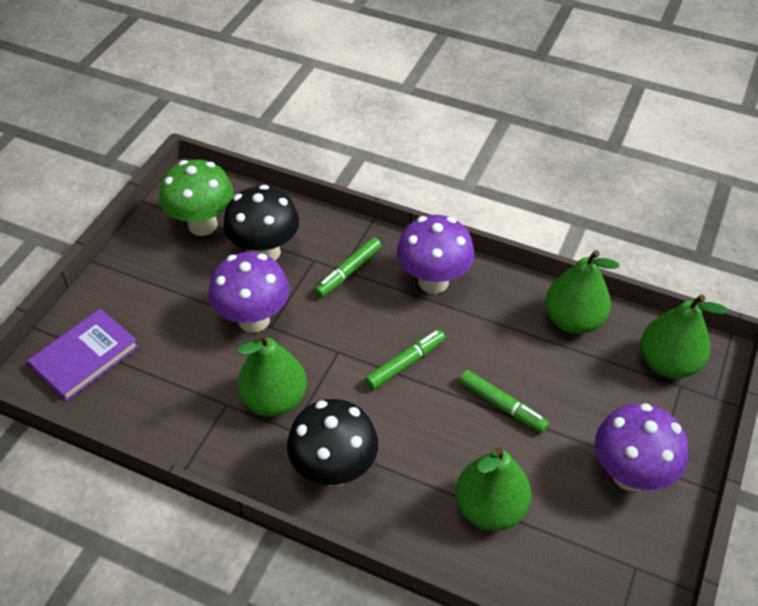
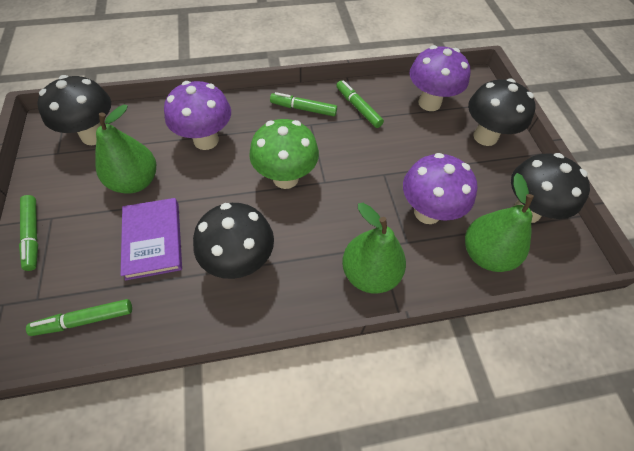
black mushroom: [223,185,299,261] [287,399,378,486] = 2 -> [37,75,111,145] [193,203,274,279] [468,79,535,146] [511,153,590,223] = 4
green marker: [315,237,382,298] [365,329,445,390] [459,370,549,433] = 3 -> [19,195,38,271] [26,299,132,336] [270,92,337,116] [336,80,384,128] = 4
green pear: [237,333,307,416] [455,447,531,531] [545,250,619,334] [640,294,728,378] = 4 -> [95,104,156,194] [342,203,406,293] [465,173,534,272] = 3

